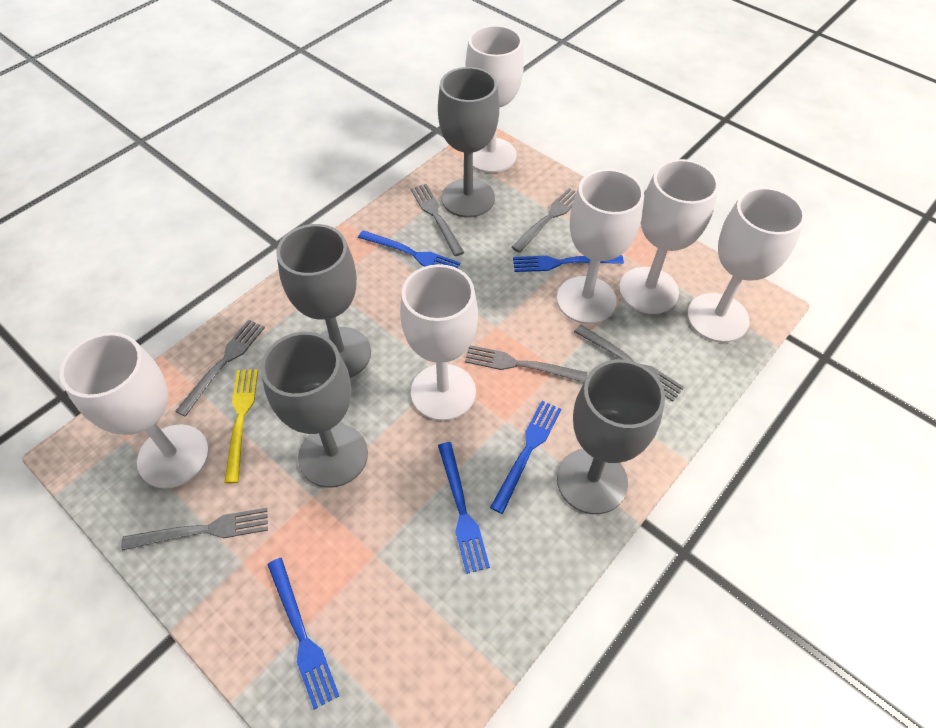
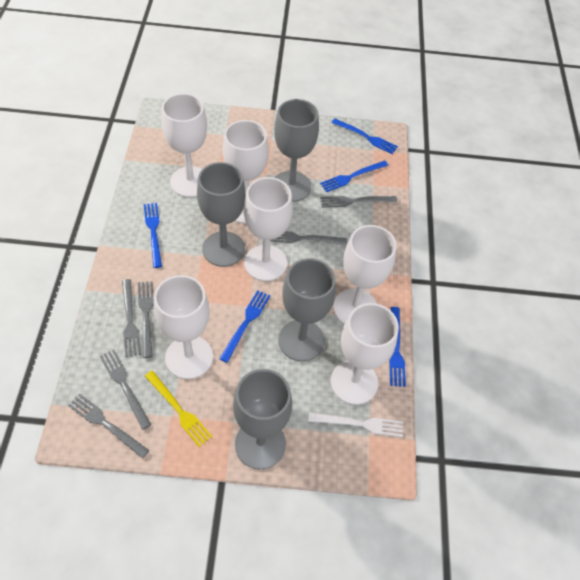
white fork: none = 0 -> [308,412,403,437] = 1

